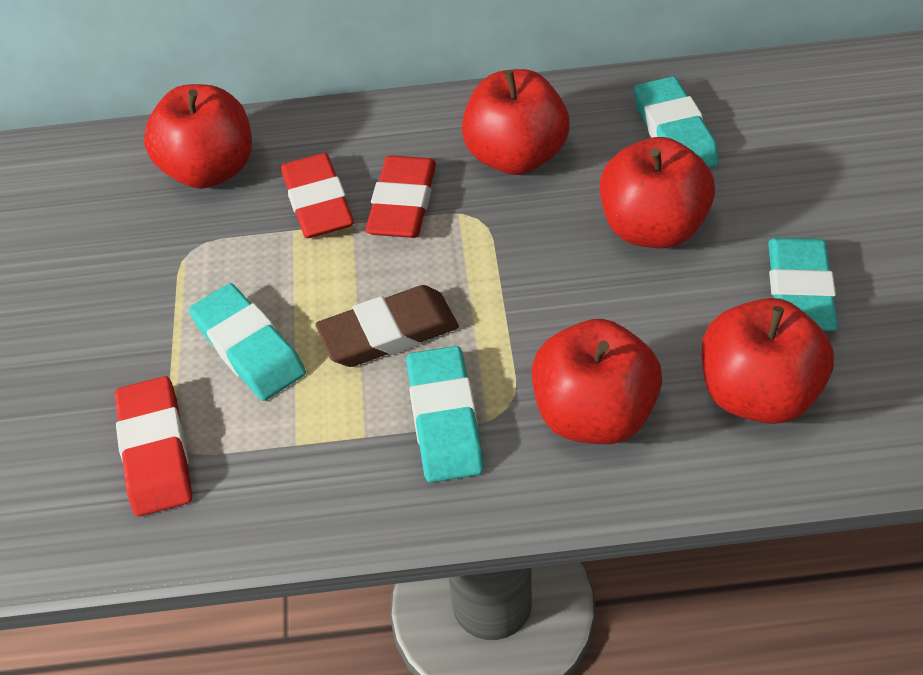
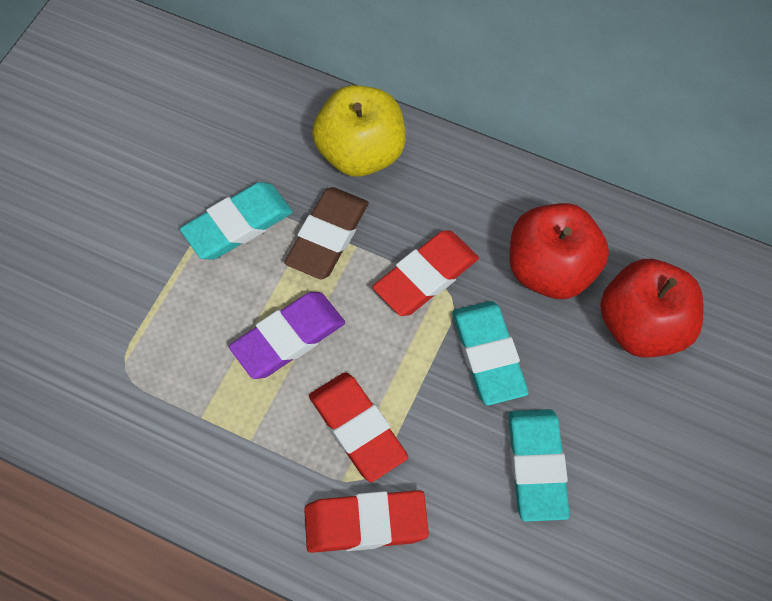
purple eraser: none = 0 -> [229,292,345,379] = 1
red apple: [144,84,252,189] [462,69,570,175] [532,319,662,444] [600,137,715,248] [701,298,834,424] = 5 -> [509,203,609,299] [600,259,703,358] = 2
turquoise eraser: [189,283,306,401] [406,346,484,482] [634,76,719,168] [768,238,838,331] = 4 -> [180,182,293,260] [452,301,529,405] [508,409,570,522] = 3
yellow apple: none = 0 -> [312,85,406,177] = 1

